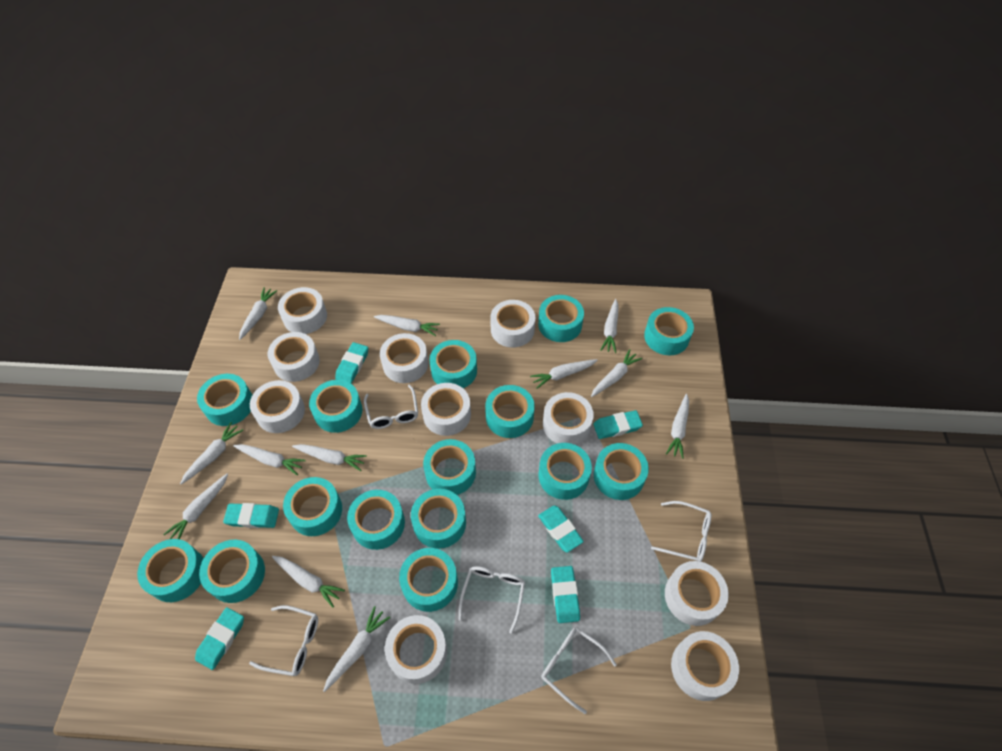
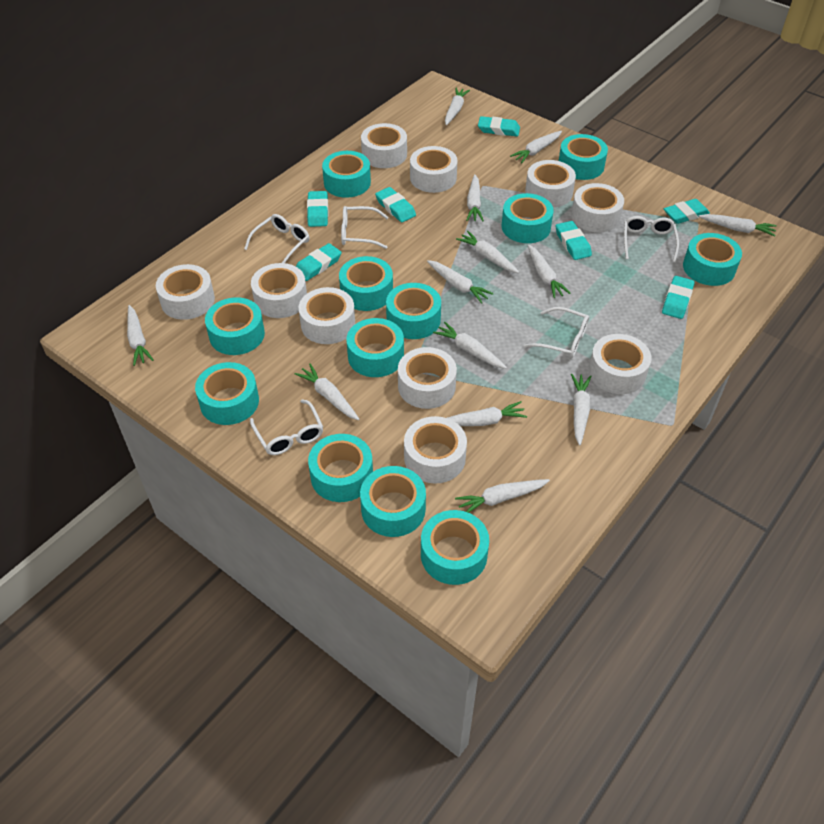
turquoise eraser: [195,607,244,670] [223,503,279,528] [335,342,368,384] [538,505,584,553] [551,566,580,623] [593,410,643,439] = 6 -> [296,243,342,281] [307,191,328,227] [375,187,416,222] [478,116,520,136] [555,221,592,260] [662,276,695,319] [664,199,710,224] = 7
turquoise tape: [137,539,204,602] [197,374,252,426] [199,540,265,603] [283,477,342,536] [309,380,362,433] [347,490,405,550] [399,548,458,612] [411,489,466,549] [423,439,476,495] [429,340,477,388] [485,385,535,438] [538,295,584,342] [539,443,592,500] [594,443,649,500] [644,307,694,355] = 15 -> [195,362,259,425] [205,297,265,355] [308,434,373,502] [322,151,371,198] [339,256,393,311] [346,318,404,377] [360,466,426,537] [386,283,441,339] [421,510,489,585] [501,193,554,243] [559,134,608,180] [683,233,742,286] = 12
white carrot: [163,474,228,539] [180,422,243,484] [233,444,306,475] [239,287,277,340] [272,556,345,608] [292,444,367,471] [323,606,390,692] [374,315,440,336] [530,359,598,389] [591,349,642,397] [600,299,618,353] [666,394,689,459] = 12 -> [127,305,153,366] [295,364,360,420] [427,260,494,304] [433,322,507,369] [445,88,470,125] [447,401,527,426] [455,479,550,513] [456,231,519,273] [466,174,484,221] [510,131,562,163] [528,245,571,298] [571,374,592,446] [698,214,777,236] = 13

